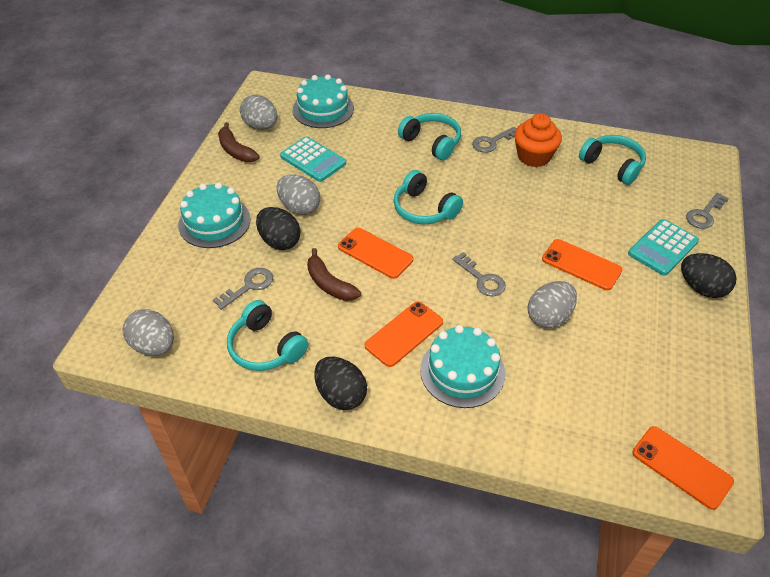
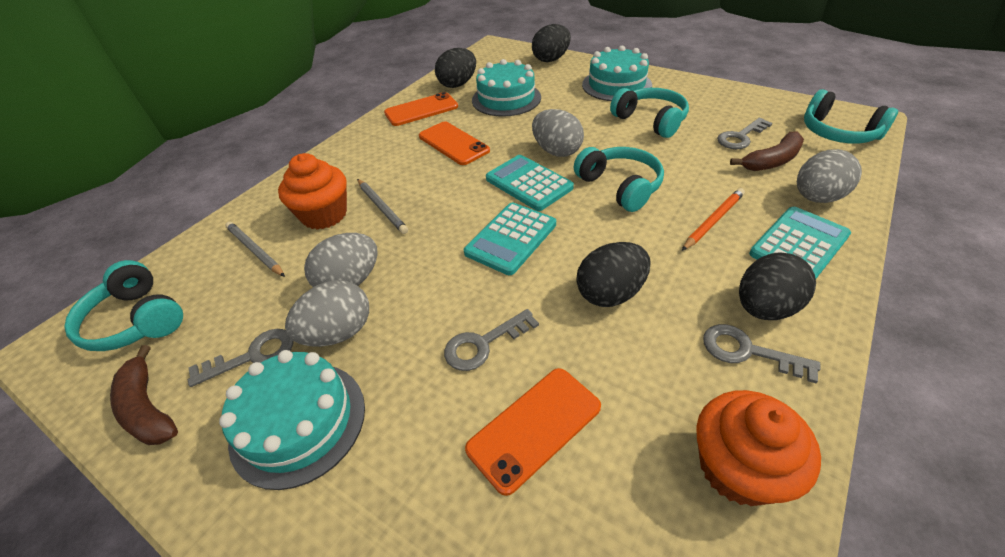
black egg: [256,207,301,250] [314,357,367,410] [681,253,737,298] = 3 -> [435,48,476,88] [532,24,571,62] [576,242,651,307] [739,252,816,320] = 4
grey pencil: none = 0 -> [225,222,285,277] [357,179,408,234] = 2
orange cupcake: [514,113,562,167] = 1 -> [278,153,347,230] [696,390,821,506] = 2
orange pencil: none = 0 -> [682,188,745,251] = 1
orange phone: [338,228,413,279] [365,302,443,367] [542,239,623,290] [632,426,734,510] = 4 -> [384,92,458,126] [419,122,490,165] [465,368,601,496] = 3
turquoise calculator: [280,137,346,182] [628,219,699,276] = 2 -> [464,203,556,275] [486,155,574,211] [749,207,851,279] = 3

